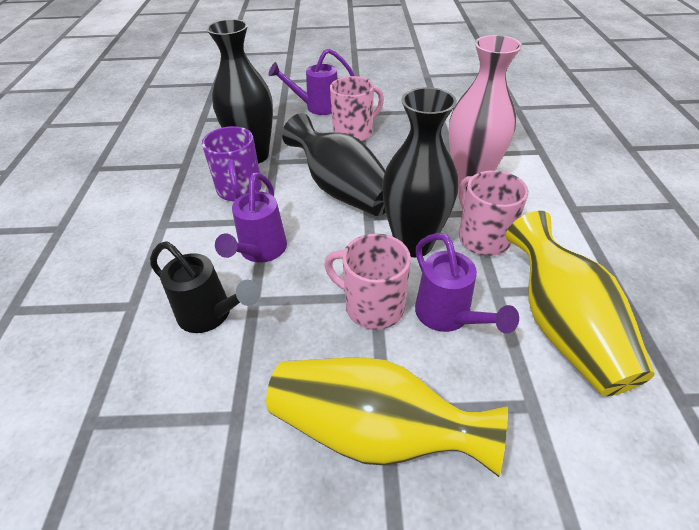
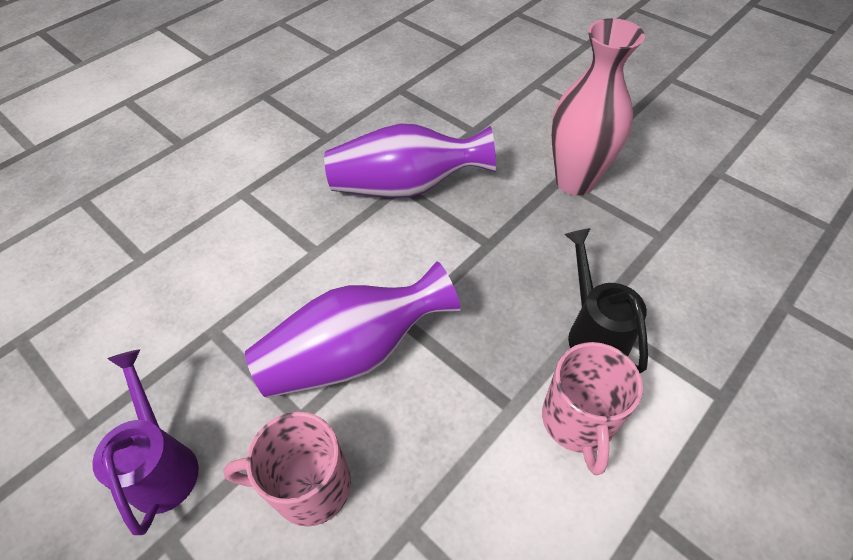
black vase: [206,19,273,164] [282,113,386,216] [382,87,458,257] = 3 -> none = 0
pink mug: [324,233,411,330] [330,76,384,141] [458,170,528,256] = 3 -> [223,412,351,527] [542,342,643,475] = 2
purple mug: [202,126,262,202] = 1 -> none = 0
purple vase: none = 0 -> [245,261,461,398] [324,124,496,198] = 2
purple watering can: [215,172,287,263] [268,48,354,115] [415,233,519,334] = 3 -> [92,349,199,535] = 1
yellow vase: [266,357,508,477] [506,211,655,396] = 2 -> none = 0

